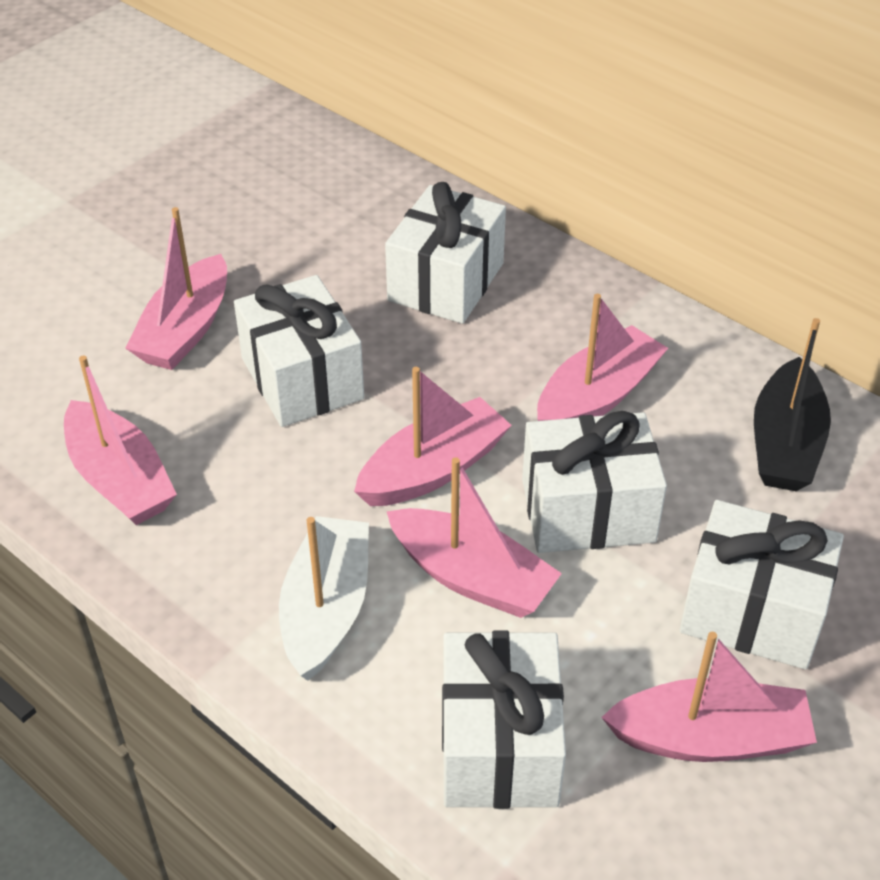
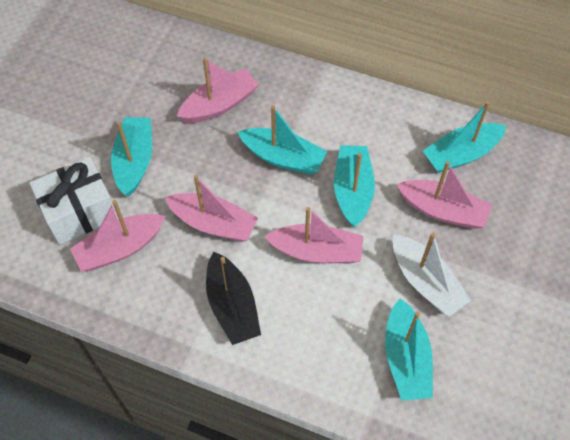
pink boat: [64,356,177,525] [125,207,227,370] [354,367,512,506] [386,457,562,618] [537,294,668,421] [601,632,817,762] = 6 -> [70,200,166,271] [165,175,258,242] [177,58,259,123] [264,207,364,263] [397,161,492,229] = 5
turquoise boat: none = 0 -> [111,117,152,196] [238,105,327,175] [334,145,375,227] [385,298,433,401] [423,101,506,173] = 5
white gift: [234,275,364,427] [385,182,506,324] [442,630,566,809] [522,411,667,553] [680,500,844,669] = 5 -> [29,157,118,245] = 1

